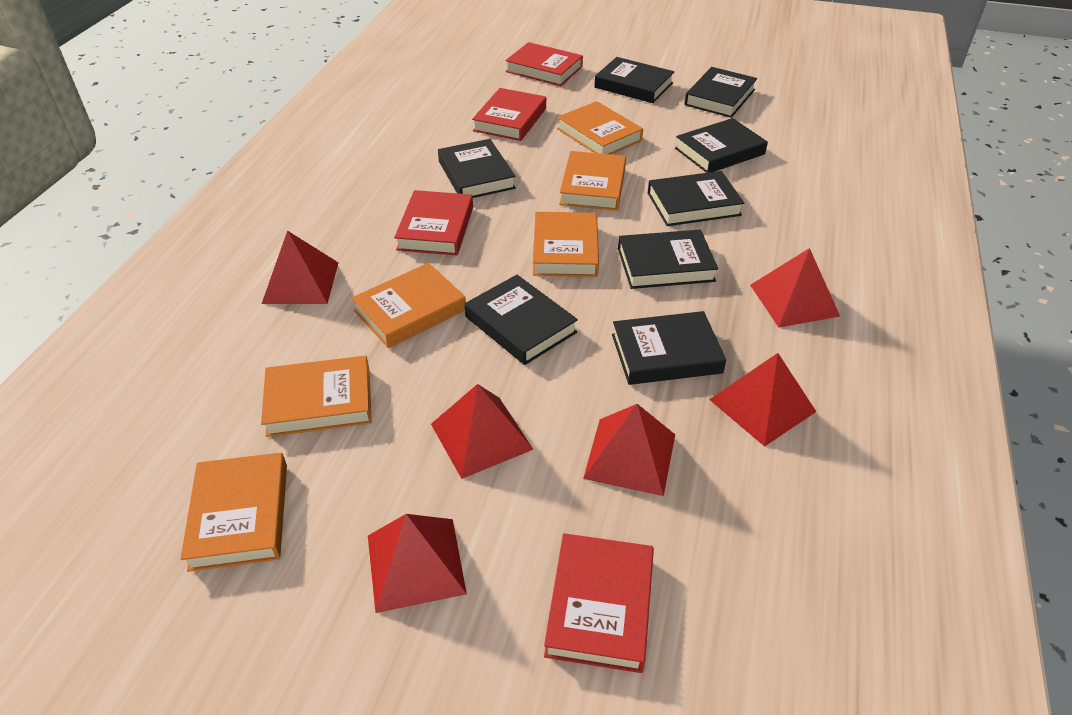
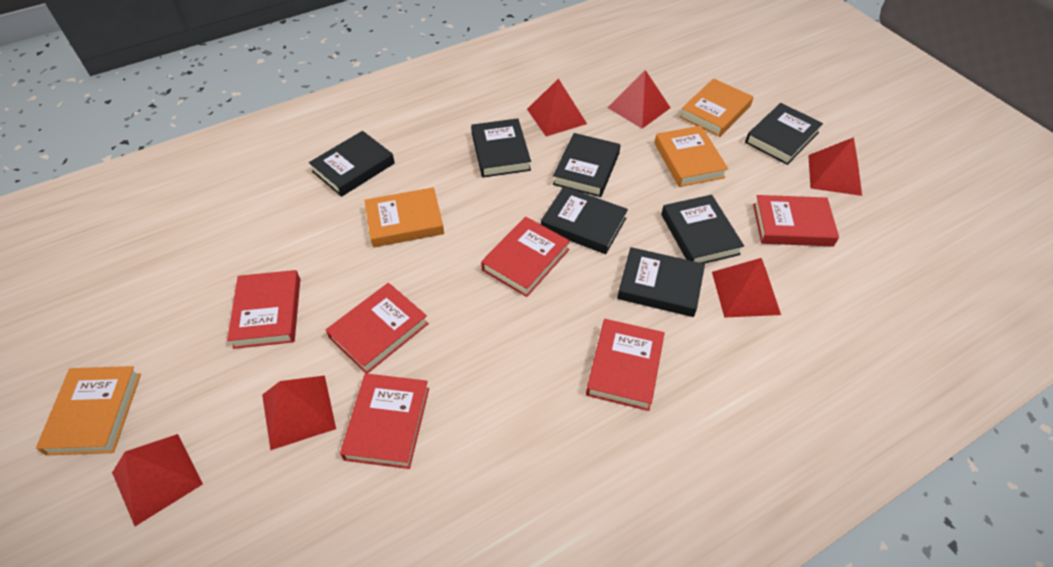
black book: [438,139,516,198] [465,275,578,365] [594,57,674,103] [612,311,726,385] [618,230,718,289] [648,171,744,226] [675,118,768,173] [685,67,757,118] = 8 -> [309,131,395,197] [471,118,531,178] [541,186,628,254] [553,133,621,197] [617,247,705,317] [661,195,744,264] [745,103,823,165] = 7
orange book: [180,453,287,572] [261,356,372,437] [351,263,466,348] [533,212,599,277] [557,101,643,154] [559,151,626,211] = 6 -> [36,366,141,456] [364,187,444,247] [655,126,728,187] [680,78,754,137] = 4
red book: [394,190,473,255] [472,88,546,141] [505,42,583,86] [544,533,654,673] = 4 -> [227,270,300,349] [326,283,429,374] [340,373,429,469] [481,217,570,297] [586,319,665,411] [753,195,839,246] = 6

